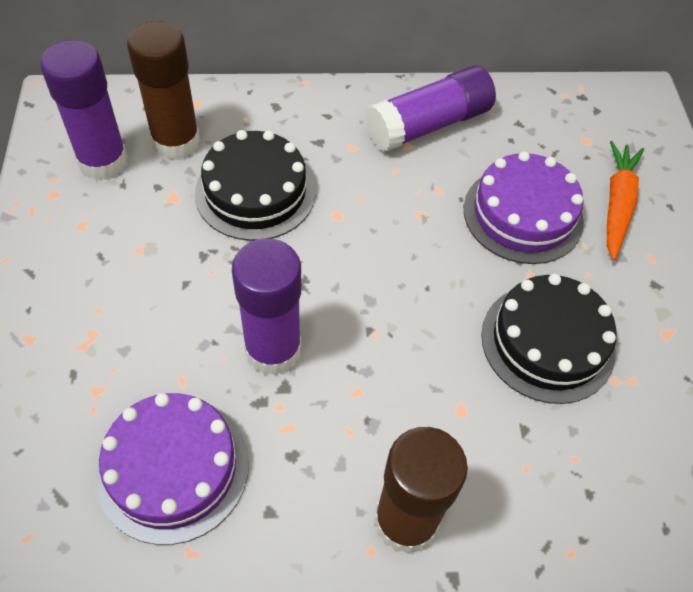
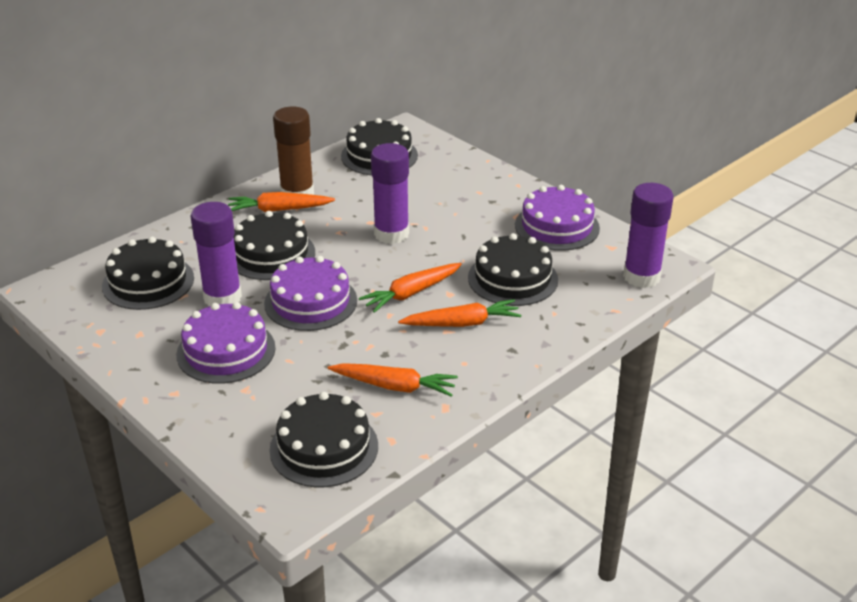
black cake: [195,130,316,241] [481,274,617,404] = 2 -> [102,237,194,310] [234,211,315,280] [269,392,378,487] [341,118,418,176] [468,233,558,306] = 5
brown glue stick: [127,21,200,160] [374,427,468,554] = 2 -> [273,107,314,195] = 1
orange carrot: [607,141,644,260] = 1 -> [228,192,335,212] [328,363,458,397] [359,263,462,313] [398,299,521,327] = 4
purple cake: [95,393,249,545] [464,151,584,264] = 2 -> [176,302,276,384] [264,256,357,331] [515,185,600,251] = 3

